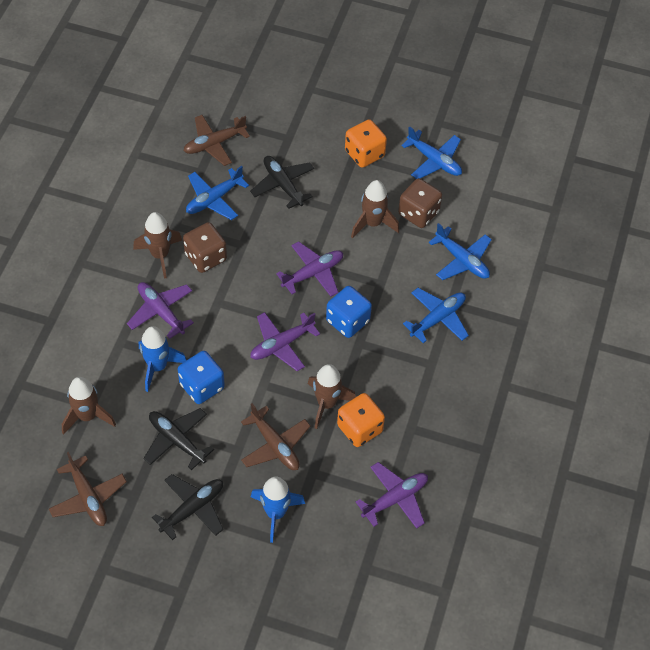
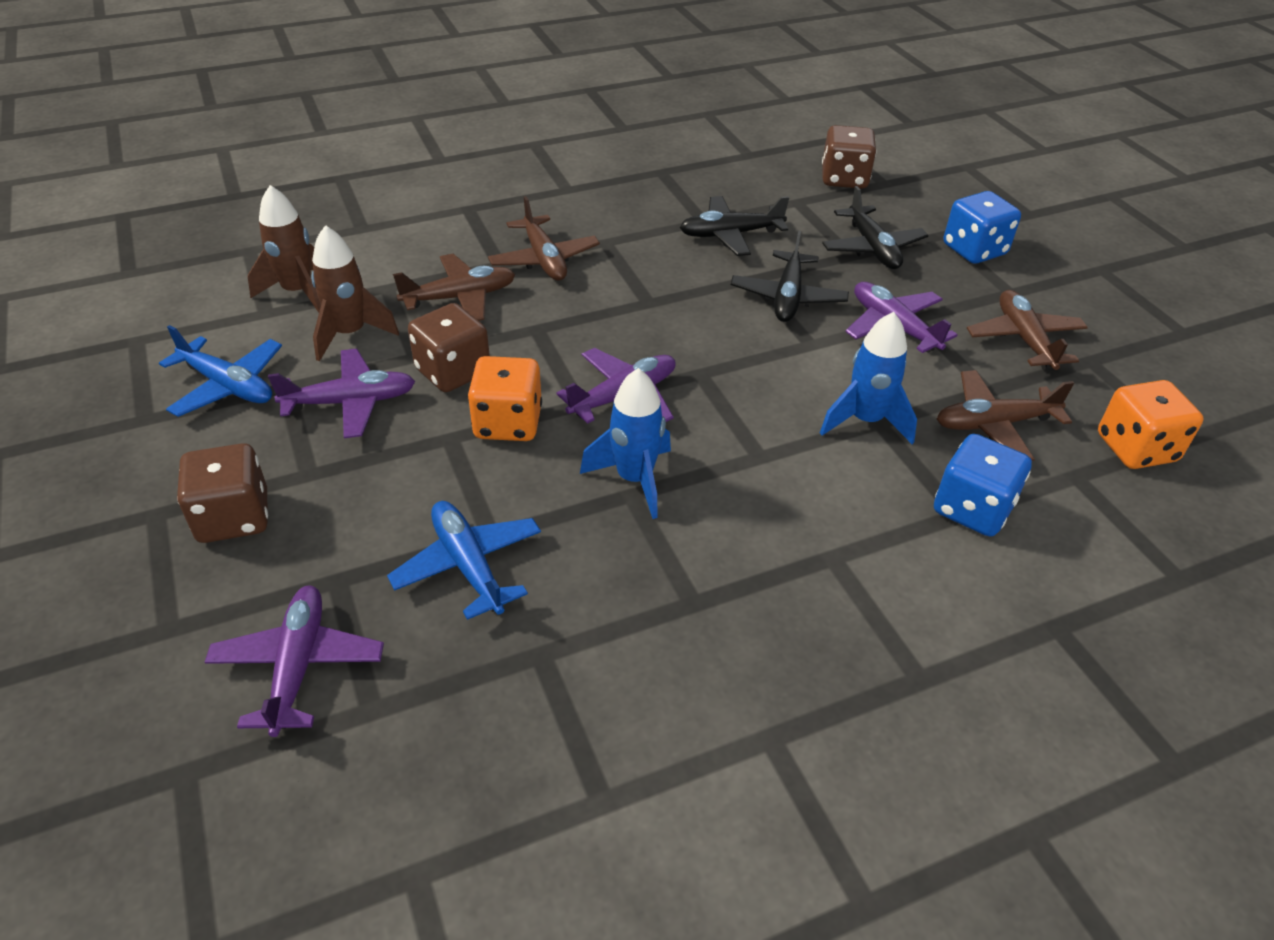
blue plane: [186,166,249,220] [401,126,462,179] [403,288,469,343] [429,223,492,280] = 4 -> [159,325,282,417] [387,501,541,620] = 2
brown dice: [183,222,227,273] [398,178,442,228] = 2 -> [177,443,268,543] [408,303,490,392] [822,125,876,189] = 3
brown plane: [49,452,127,526] [183,115,250,166] [241,403,310,470] = 3 -> [393,254,515,321] [488,196,600,281] [937,370,1074,461] [967,290,1088,371] = 4
brown rocket: [62,377,116,435] [133,212,182,278] [308,364,356,429] [351,180,399,238] = 4 -> [248,185,321,313] [311,225,399,361] = 2

